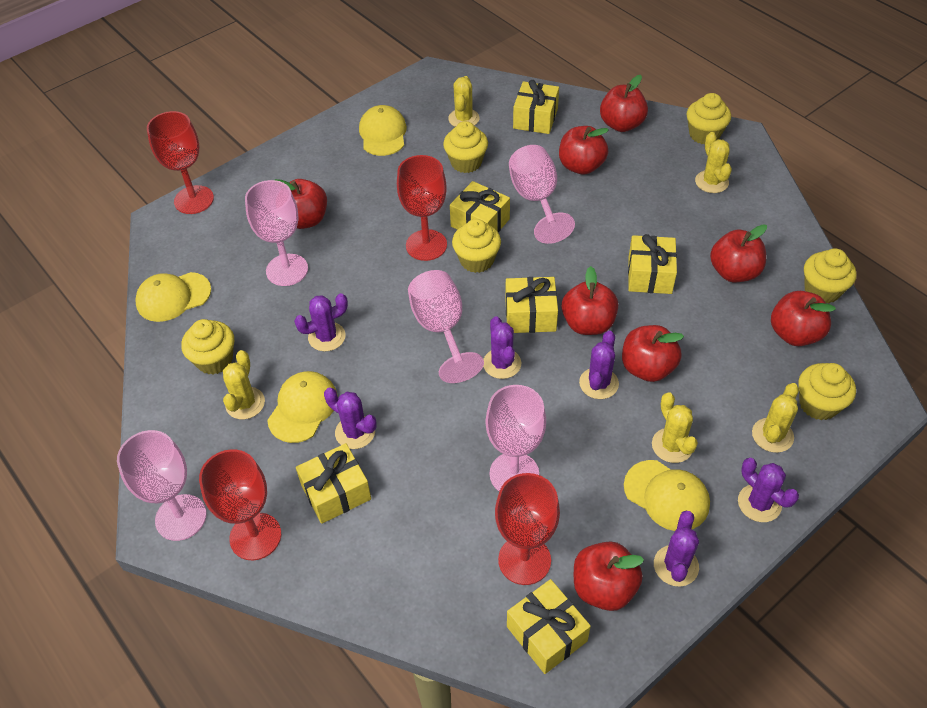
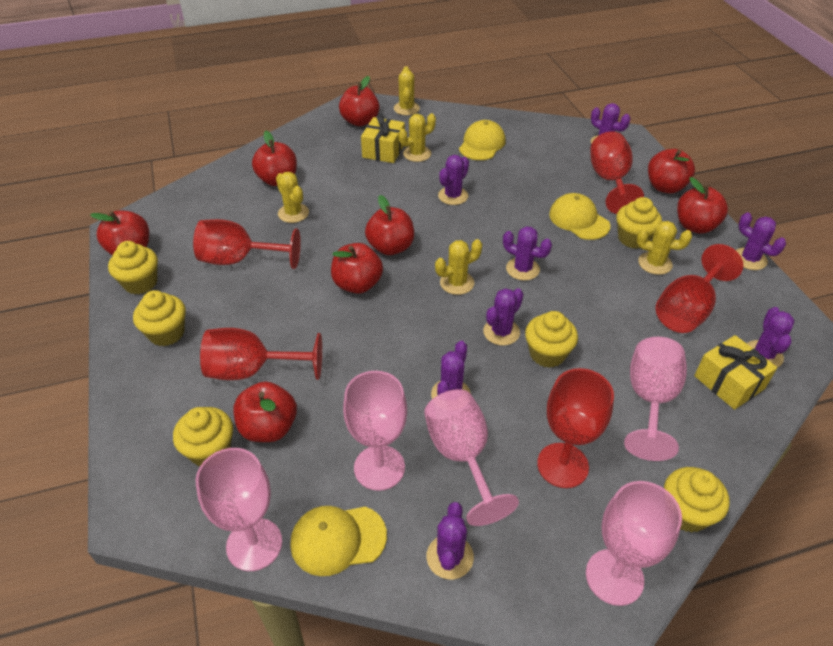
purple cactus: [294,293,348,351] [324,387,377,449] [483,316,521,379] [579,331,619,399] [654,511,699,587] [738,458,799,522] = 6 -> [426,502,474,579] [431,341,471,399] [438,155,469,205] [483,288,523,346] [503,226,552,281] [591,103,630,144] [736,212,786,270] [747,307,794,367] = 8
red goblet: [147,111,214,214] [199,449,281,560] [397,155,447,261] [495,473,560,585] = 4 -> [193,219,301,269] [200,328,322,380] [537,368,614,488] [590,131,644,214] [656,244,744,333] = 5
yellow cap: [135,272,211,322] [267,371,338,443] [359,105,407,156] [624,460,710,531] = 4 -> [290,506,387,576] [459,120,506,160] [549,193,610,240] = 3
yellow gift: [296,443,371,524] [450,181,510,233] [505,277,558,333] [507,579,591,674] [513,80,559,134] [628,234,677,294] = 6 -> [361,114,405,163] [694,335,777,410] = 2

